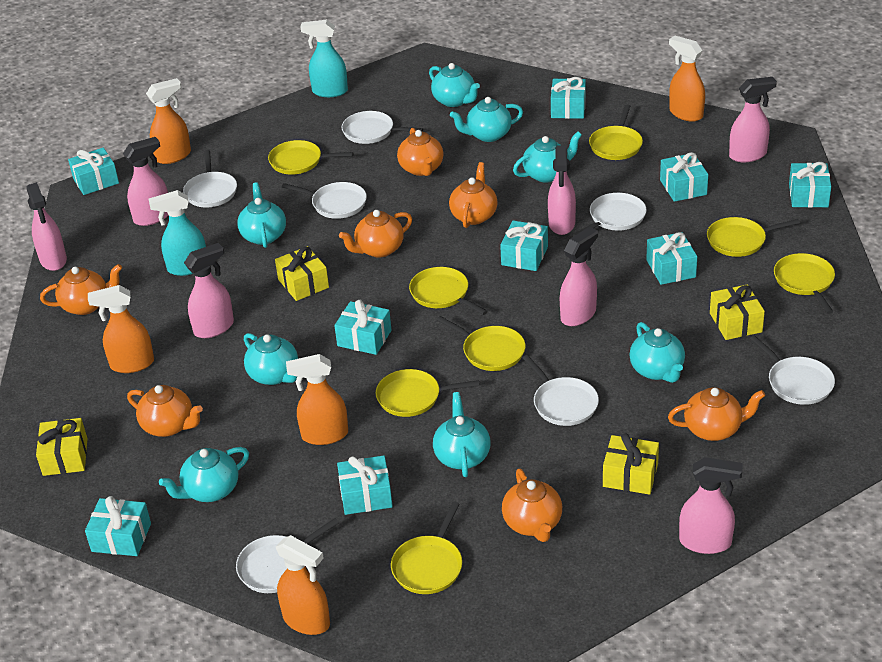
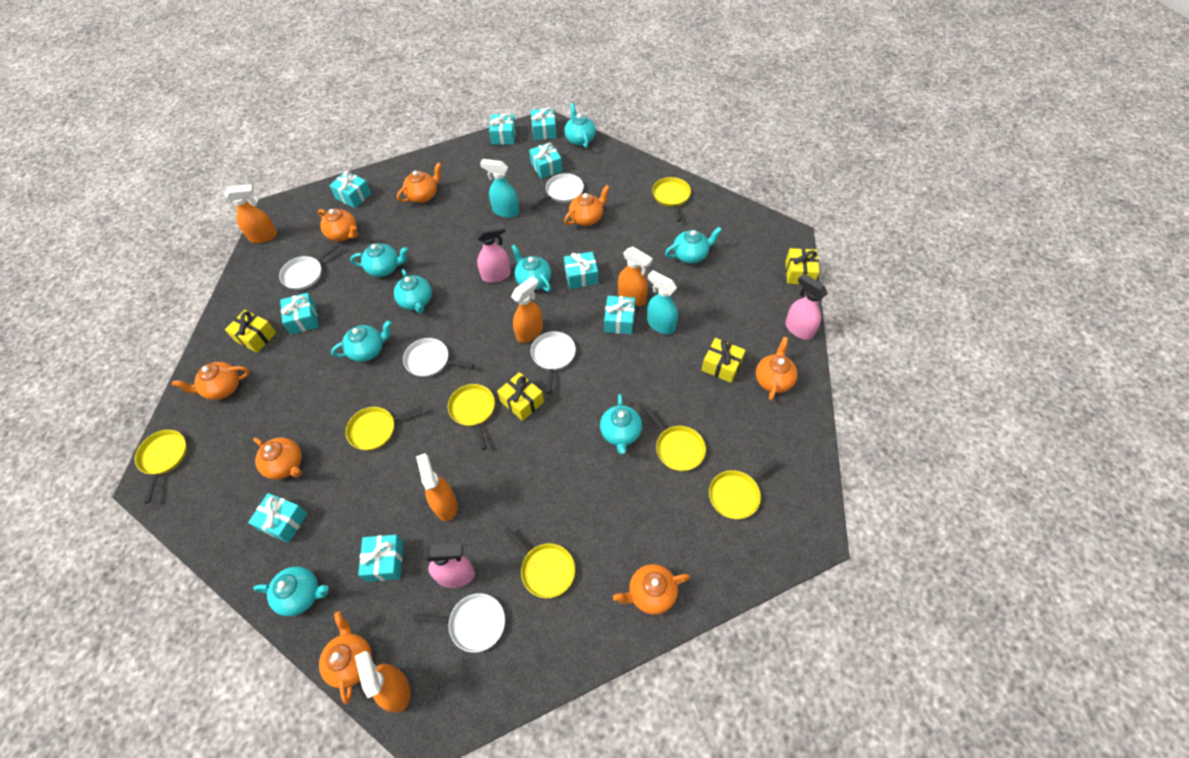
orange teapot: [40,264,122,315] [127,385,203,437] [339,210,412,258] [397,128,444,176] [449,162,498,228] [502,469,562,542] [668,387,765,441] = 7 -> [172,362,249,400] [253,437,302,480] [318,209,358,241] [319,611,372,704] [397,162,442,203] [564,185,610,226] [613,564,690,614] [756,337,798,401] = 8
pink spray bottle: [26,182,67,271] [123,137,168,226] [184,243,234,338] [548,146,576,235] [560,227,598,326] [679,457,742,554] [729,77,777,162] = 7 -> [423,544,475,588] [475,223,511,283] [785,274,828,340] = 3
white pan: [183,150,237,208] [236,518,339,593] [282,182,367,219] [342,111,423,144] [522,355,599,426] [573,193,647,237] [750,335,835,405] = 7 -> [279,244,339,290] [403,338,474,377] [413,593,505,652] [531,173,584,208] [531,331,576,394] = 5
yellow pan: [268,140,354,175] [376,369,480,417] [391,502,462,594] [409,267,488,315] [437,316,526,371] [589,104,643,160] [707,217,800,257] [774,253,835,314] = 8 -> [135,430,187,503] [346,405,423,450] [448,384,495,450] [504,527,575,598] [644,406,706,471] [652,177,691,222] [709,459,779,519] = 7

